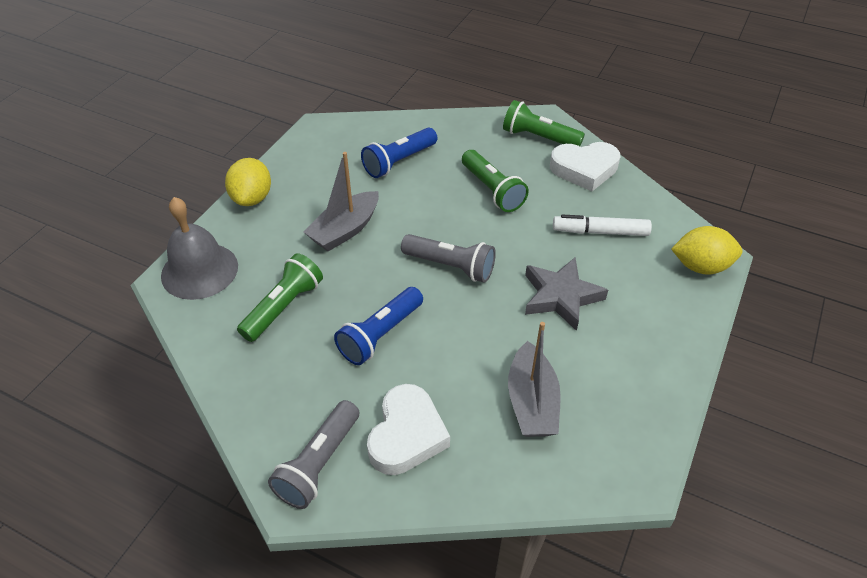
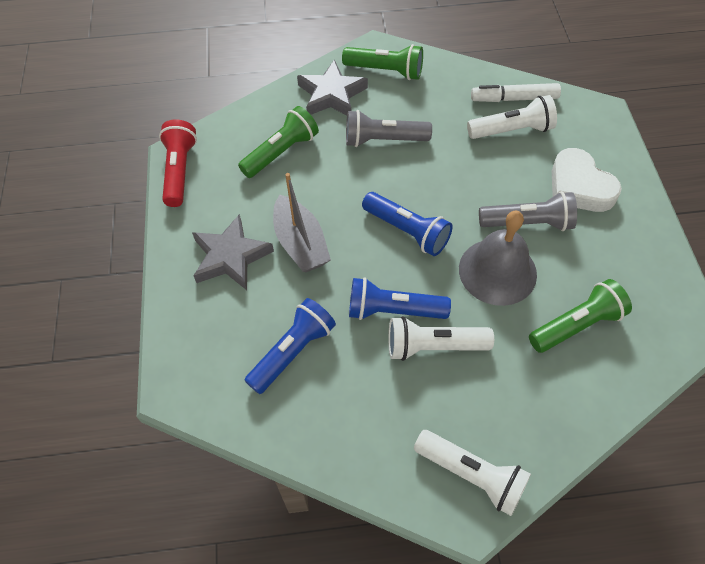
blue flashlight: [334,287,423,365] [361,128,437,178] = 2 -> [244,298,336,394] [349,277,451,320] [362,192,453,256] = 3
grey boat: [304,152,379,251] [508,322,561,437] = 2 -> [273,173,331,272] = 1
grey star: [525,258,608,331] = 1 -> [192,214,274,290] [297,59,368,115] = 2
red flashlight: none = 0 -> [159,119,197,207] = 1
white flashlight: none = 0 -> [388,316,494,361] [414,430,531,516] [467,95,557,139] = 3
white heart: [367,384,450,475] [550,142,620,191] = 2 -> [552,148,622,212] = 1
yellow lemon: [225,158,271,206] [671,226,742,275] = 2 -> none = 0

